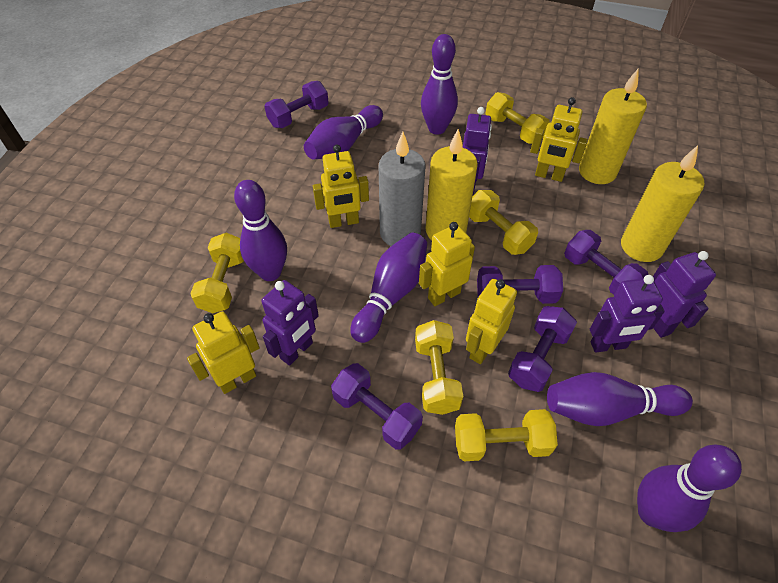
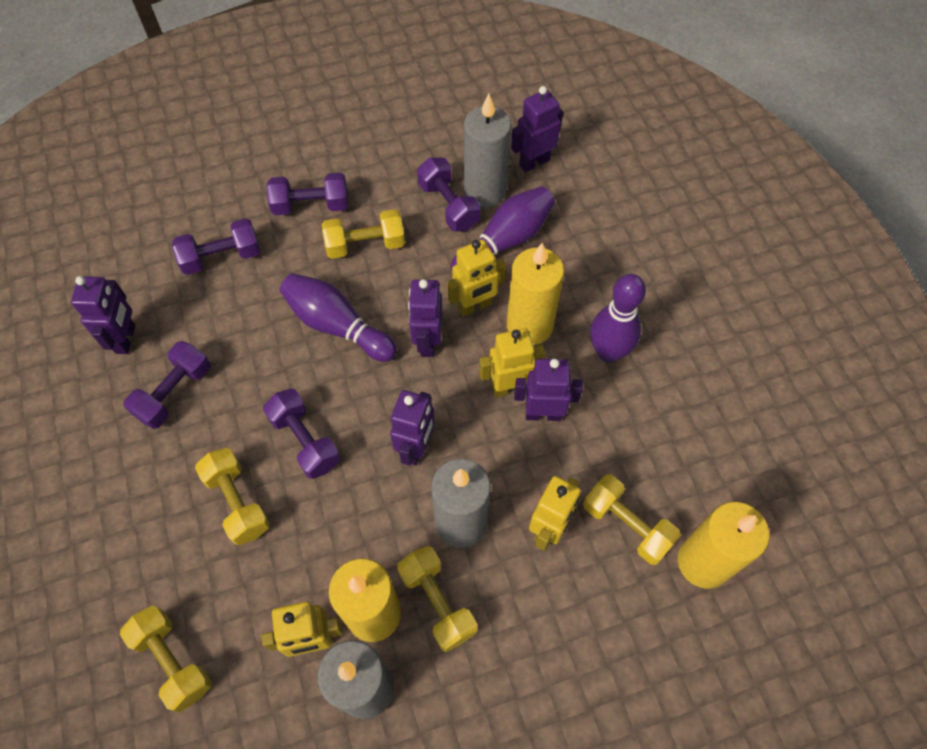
grey candle: [379,132,426,246] = 1 -> [317,640,394,719] [431,459,491,548] [464,94,512,207] = 3
purple bowling pin: [234,180,287,281] [304,105,383,159] [350,233,427,343] [421,34,458,135] [547,372,693,426] [637,445,742,532] = 6 -> [279,273,397,362] [451,186,555,270] [590,274,646,362] = 3
purple robot: [261,280,319,366] [463,107,492,195] [590,275,665,353] [653,251,716,338] = 4 -> [71,276,135,354] [390,390,434,466] [408,279,442,357] [511,86,563,172] [514,359,583,421] = 5
yellow robot: [187,312,260,394] [313,145,369,228] [419,222,475,306] [466,279,517,364] [530,97,588,182] = 5 -> [261,602,343,657] [447,239,506,317] [479,328,545,397] [529,476,581,551] = 4

